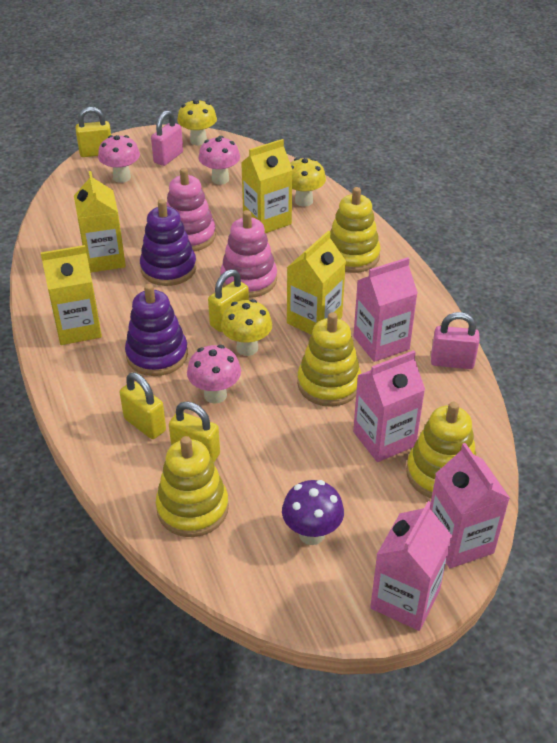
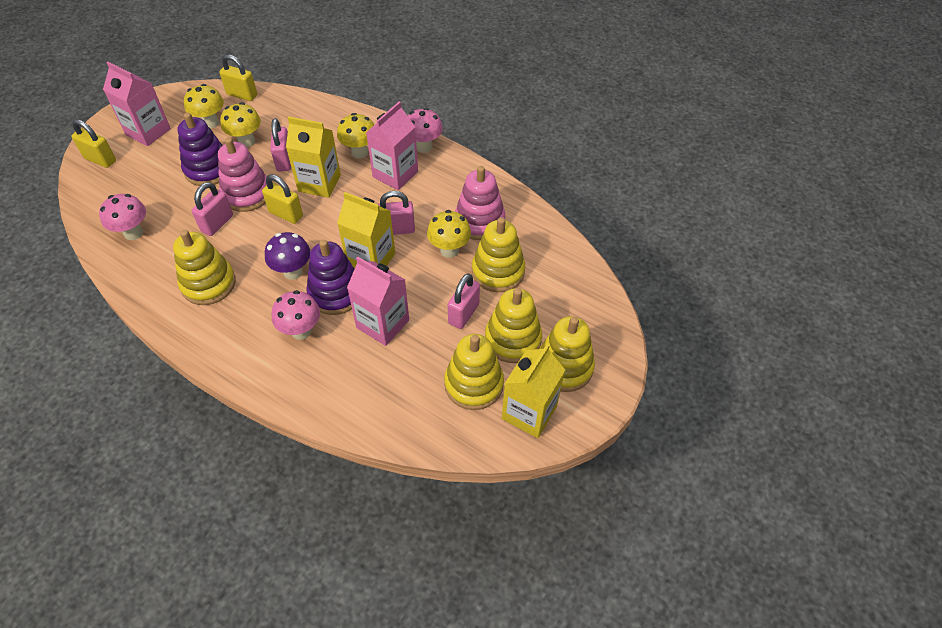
pink carton: [353,257,418,362] [353,351,425,462] [370,501,452,631] [430,443,510,568] = 4 -> [103,62,171,146] [347,257,409,346] [366,101,418,190] = 3
pink padlock: [151,110,183,166] [431,312,479,369] = 2 -> [192,182,233,236] [270,118,291,171] [377,191,415,235] [448,273,480,329] = 4
yellow carton: [41,245,102,345] [74,171,126,273] [241,139,293,233] [287,231,346,335] = 4 -> [286,117,341,198] [337,192,395,269] [502,344,565,438] = 3
yellow mushroom: [177,99,217,146] [221,299,272,356] [290,158,326,207] = 3 -> [184,84,224,129] [220,102,261,147] [337,113,374,158] [427,210,471,258] = 4
yellow padlock: [76,107,111,157] [120,372,166,439] [169,401,220,462] [208,269,249,332] = 4 -> [72,119,116,168] [219,55,257,101] [262,174,303,224] = 3
yellow stacking toy: [156,436,229,537] [297,312,361,407] [330,187,381,273] [406,402,477,498] = 4 -> [173,230,236,305] [444,334,504,410] [472,217,525,292] [485,288,542,363] [539,316,595,392] = 5

